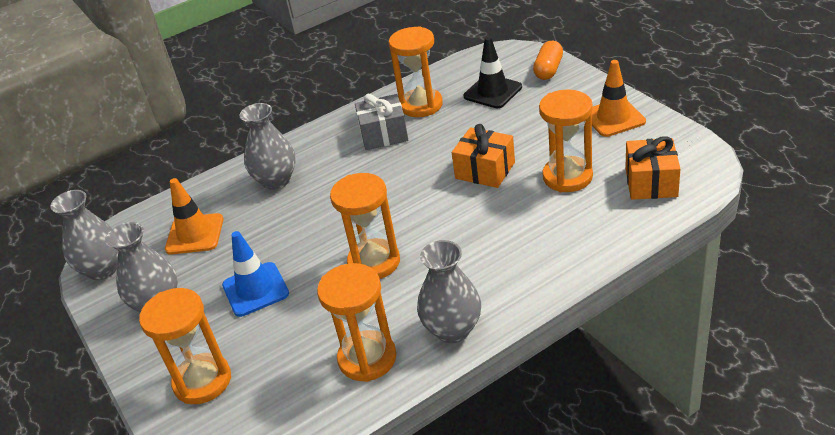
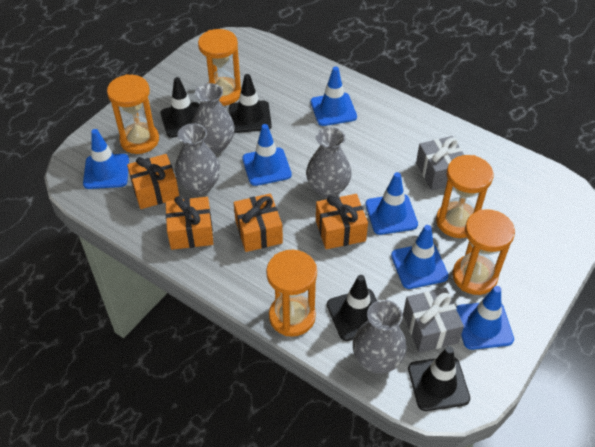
black traffic cone: [464,37,522,108] = 1 -> [160,77,200,138] [229,74,272,133] [327,275,377,341] [408,346,470,411] = 4
blue traffic cone: [222,231,289,317] = 1 -> [83,129,129,189] [242,124,292,186] [311,66,357,126] [366,172,418,235] [391,225,449,289] [456,286,514,350] = 6
grey gift: [355,93,408,150] = 1 -> [403,288,464,353] [416,136,464,191] = 2
orange capsule: [533,41,563,80] = 1 -> none = 0
orange gift: [452,124,515,188] [625,136,680,200] = 2 -> [127,154,180,209] [166,196,213,250] [234,193,283,252] [316,194,368,249] = 4
orange traffic cone: [165,178,224,255] [592,60,646,137] = 2 -> none = 0

